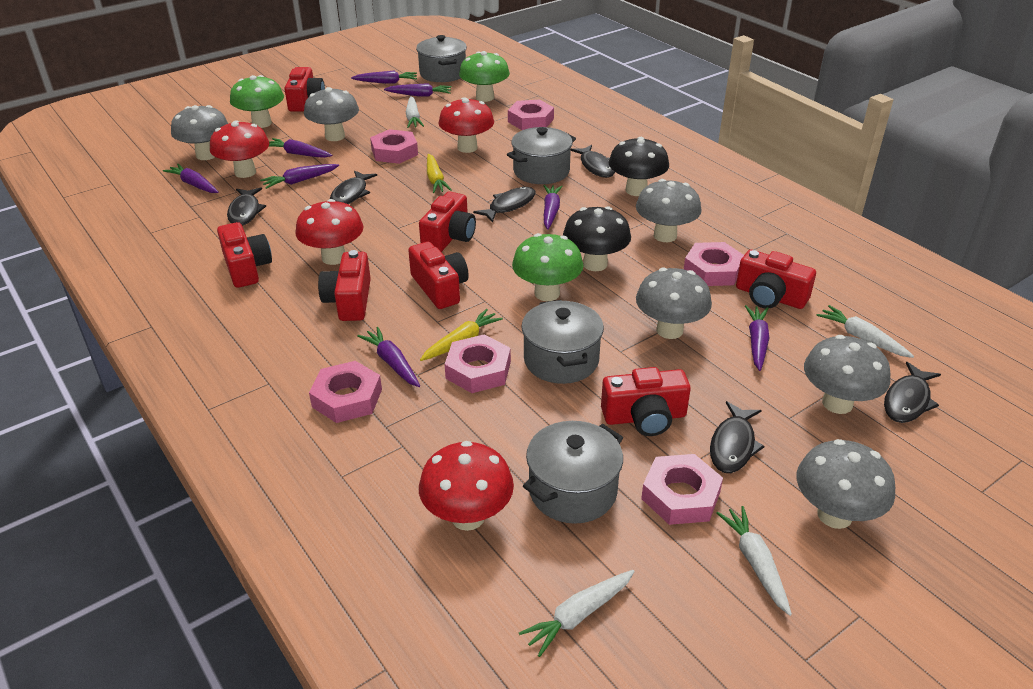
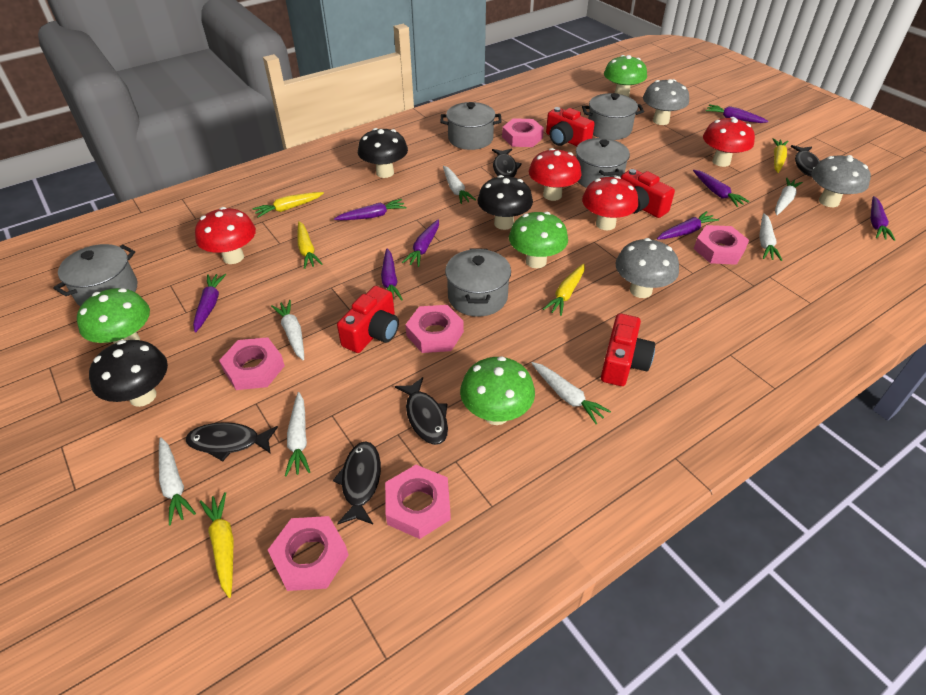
black fish: [227,187,266,226] [330,170,377,204] [473,187,536,223] [571,145,615,178] [710,401,765,473] [884,362,941,423] = 6 -> [186,422,278,461] [333,441,381,525] [395,377,448,445] [492,149,522,177] [790,145,820,177] = 5
black mushroom: [563,206,631,271] [609,137,669,196] = 2 -> [89,340,168,407] [358,128,408,178] [477,175,533,230] = 3
green mushroom: [230,75,284,128] [459,51,510,102] [512,233,584,301] = 3 -> [77,288,150,344] [460,356,535,425] [509,212,568,268] [604,55,647,97] = 4
grey mushroom: [171,105,228,160] [304,87,359,141] [636,179,702,242] [636,267,712,339] [796,439,895,529] [804,335,891,414] = 6 -> [616,238,679,298] [643,79,689,125] [812,155,871,207] = 3
grey pot: [416,35,467,82] [507,127,576,184] [522,300,604,384] [523,421,623,524] = 4 -> [53,244,137,307] [440,102,502,150] [445,249,511,317] [576,138,630,188] [582,93,644,140] = 5
red camera: [217,222,272,288] [284,67,325,112] [318,250,371,321] [408,242,469,309] [419,192,476,252] [601,367,691,436] [736,250,816,309] = 7 -> [337,286,399,353] [546,107,595,146] [601,313,655,386] [621,169,675,218] = 4
white carrot: [406,96,424,128] [519,570,635,657] [717,506,792,616] [817,305,914,358] = 4 -> [159,437,196,525] [271,300,304,360] [285,392,310,476] [443,166,476,204] [531,362,611,424] [760,213,782,261] [775,178,803,215] = 7
yellow carrot: [420,309,503,361] [427,154,452,193] = 2 -> [200,492,234,598] [253,192,324,218] [298,221,322,269] [543,263,585,316] [773,138,788,173] = 5

